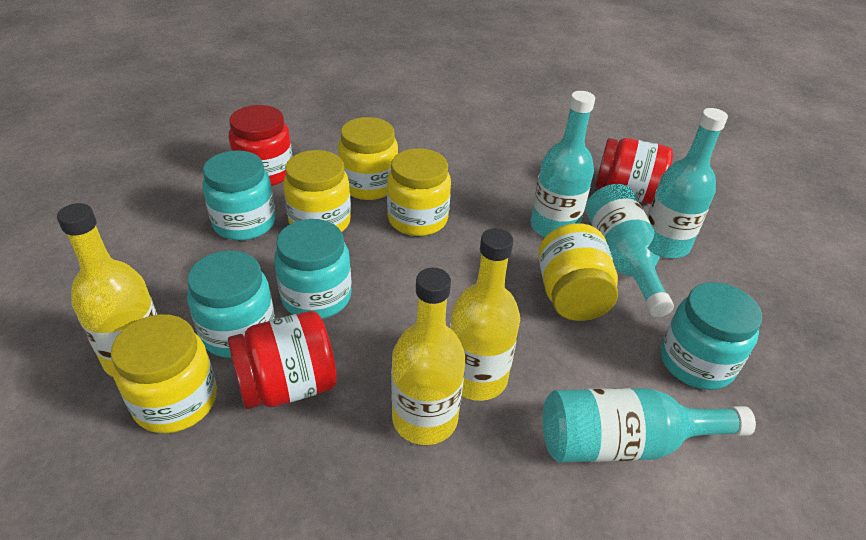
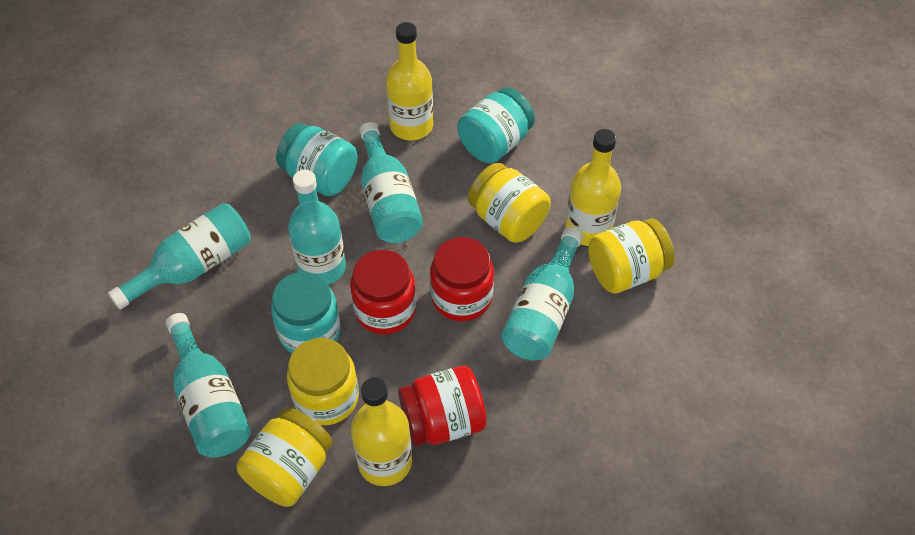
turquoise bottle: [530,91,595,237] [543,388,756,463] [586,184,674,317] [647,108,728,258] = 4 -> [108,203,251,310] [166,313,251,458] [288,170,346,285] [359,122,423,243] [501,227,583,361] = 5
turquoise jar: [187,250,275,358] [202,150,276,241] [274,219,352,319] [661,282,762,390] = 4 -> [271,272,341,353] [276,123,357,196] [458,87,535,163] = 3
yellow jar: [111,314,217,433] [283,150,351,232] [338,117,398,200] [387,148,451,236] [538,223,618,321] = 5 -> [236,408,332,507] [287,338,359,425] [468,163,551,243] [588,218,675,294] = 4

